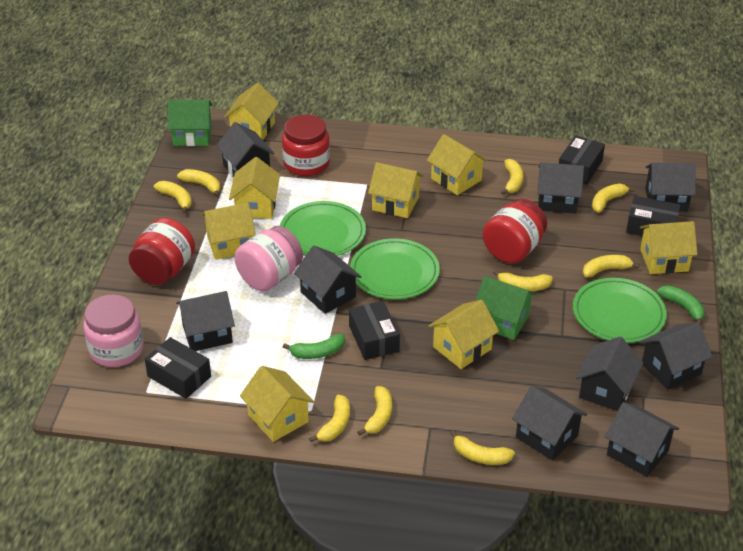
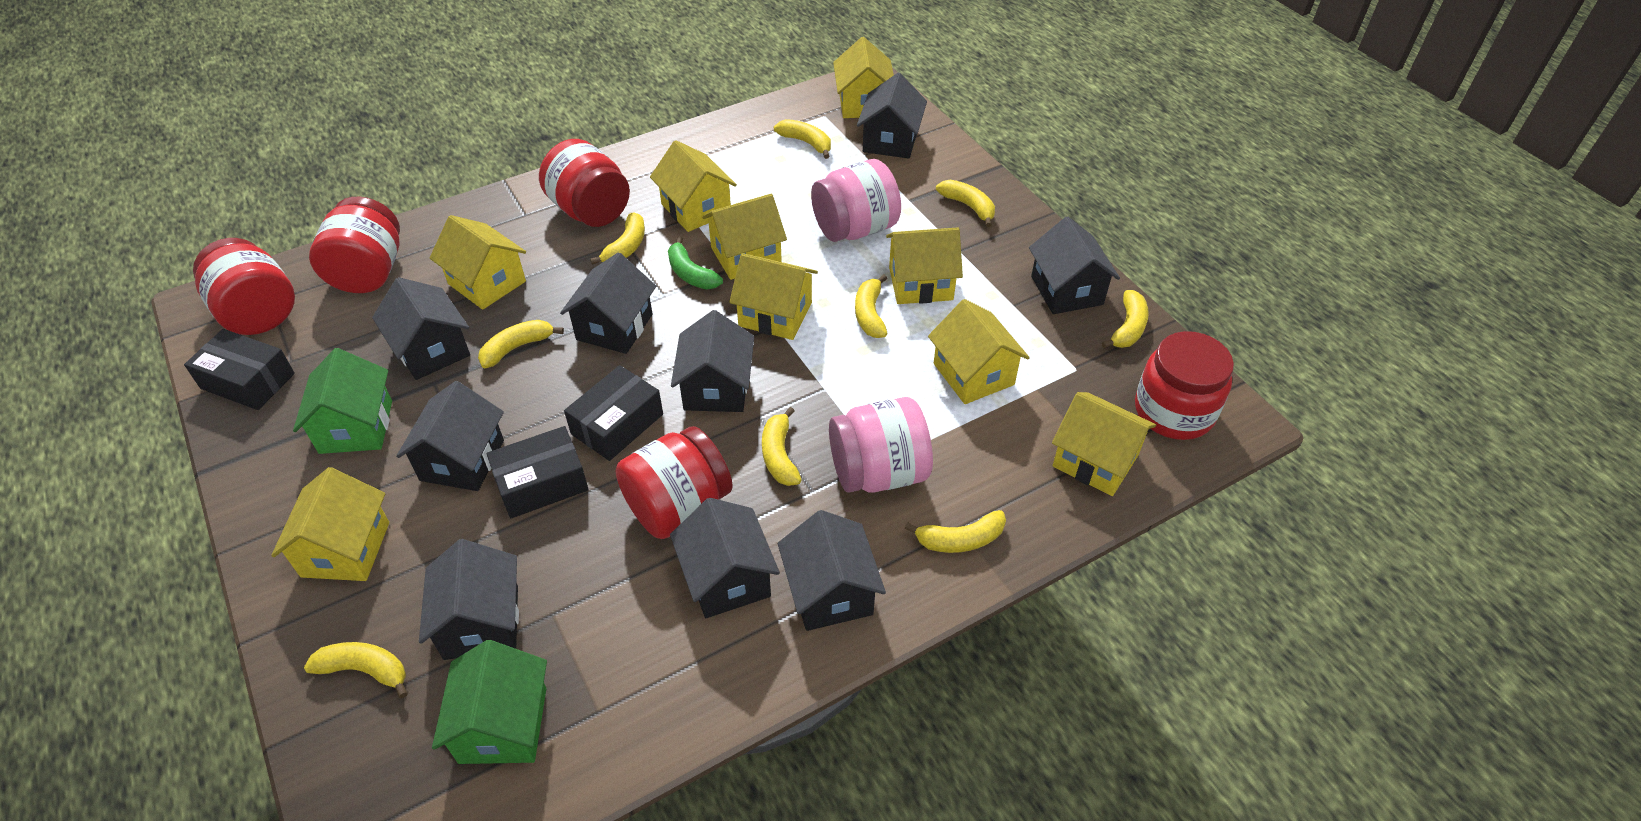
black box: [145,337,211,399] [349,301,400,360] [559,135,605,184] [626,196,681,236] = 4 -> [184,329,295,410] [487,426,589,518] [564,365,663,461] = 3
green banana: [283,334,345,359] [657,285,705,325] = 2 -> [668,236,723,290] = 1
green plate: [280,201,366,256] [350,238,440,299] [573,278,667,343] = 3 -> none = 0
red jar: [129,218,195,285] [282,115,330,176] [482,199,547,263] = 3 -> [193,238,295,335] [309,197,400,293] [539,139,630,227] [616,426,733,539] [1135,331,1234,440] = 5
yellow house: [201,203,256,260] [224,83,279,140] [229,157,280,219] [240,366,314,442] [368,162,424,218] [427,134,488,195] [428,300,499,369] [640,221,697,274] = 8 -> [271,467,389,581] [430,215,526,310] [650,140,737,232] [702,194,787,280] [729,253,818,340] [833,37,894,118] [886,227,963,304] [928,299,1030,404] [1052,392,1156,496] = 9

